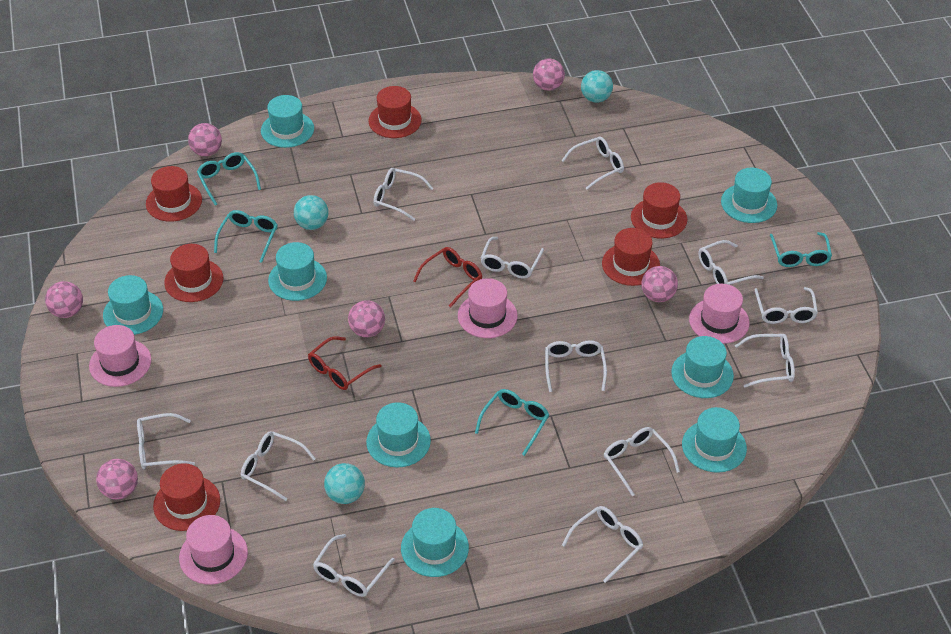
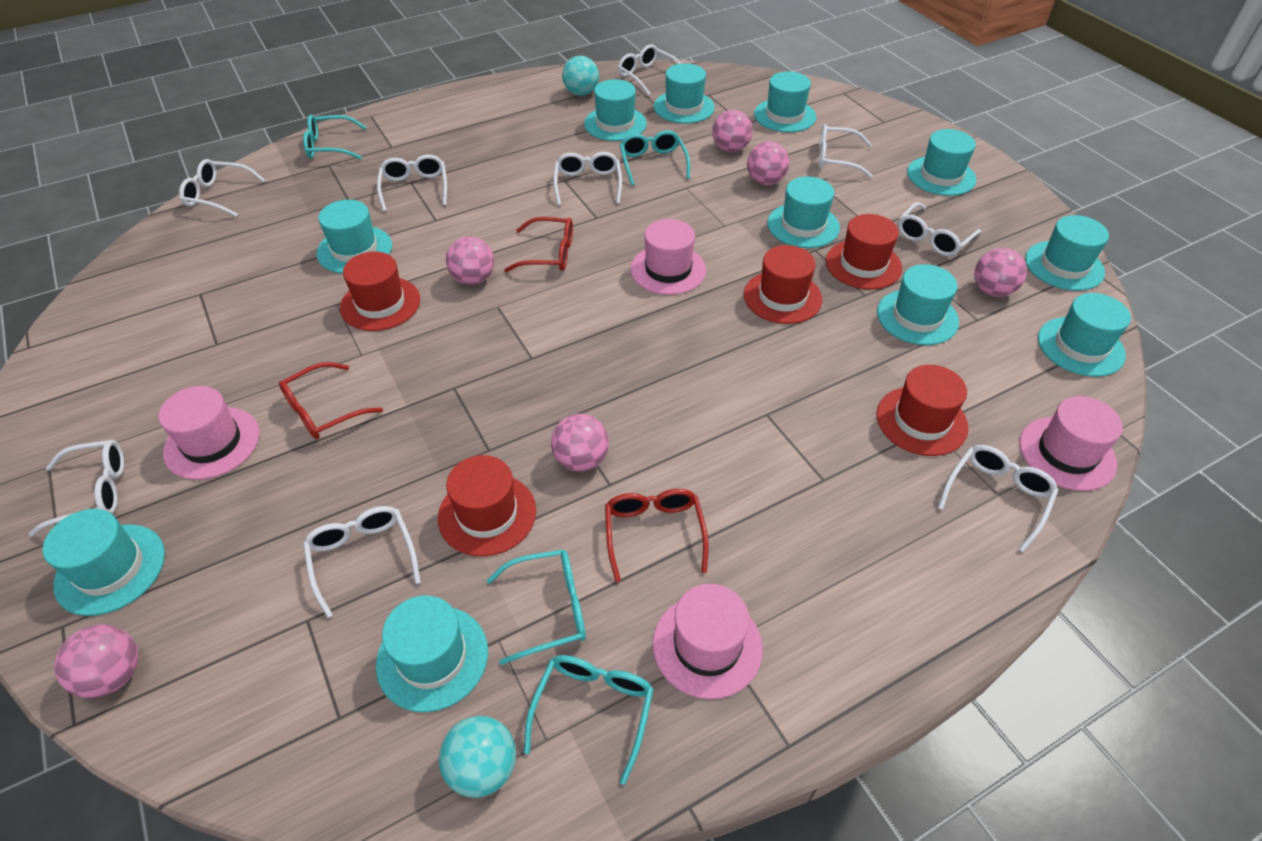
red glasses: [308,336,382,390] [413,247,482,308] = 2 -> [279,362,383,439] [504,217,573,272] [605,489,709,582] = 3
red hat: [146,166,202,222] [153,463,220,531] [164,244,223,302] [368,86,422,138] [602,228,660,286] [631,182,687,238] = 6 -> [340,252,420,331] [438,455,536,556] [744,245,822,324] [826,214,902,290] [877,365,968,456] = 5
turquoise ball: [294,195,328,230] [324,463,365,504] [581,70,613,103] = 3 -> [439,716,516,798] [562,56,599,96] = 2
turquoise hat: [103,275,163,335] [261,95,314,148] [268,242,327,301] [366,402,431,467] [401,508,469,577] [671,336,734,398] [682,407,747,473] [721,168,777,223] = 8 -> [43,509,165,616] [317,200,392,273] [376,595,488,712] [584,79,647,141] [654,63,715,124] [754,71,816,132] [768,177,840,248] [877,264,959,345] [907,129,976,196] [1025,215,1109,291] [1038,293,1131,377] = 11
white glasses: [137,413,195,469] [241,431,316,501] [313,534,395,597] [373,168,433,221] [480,237,544,279] [545,340,607,392] [561,137,624,190] [562,506,643,583] [604,427,680,496] [698,240,764,285] [735,334,795,388] [754,287,818,324] = 12 -> [29,440,124,536] [179,159,266,217] [303,506,421,618] [377,155,447,212] [554,152,622,205] [618,44,681,96] [819,124,873,178] [898,202,981,256] [938,445,1059,552] = 9

